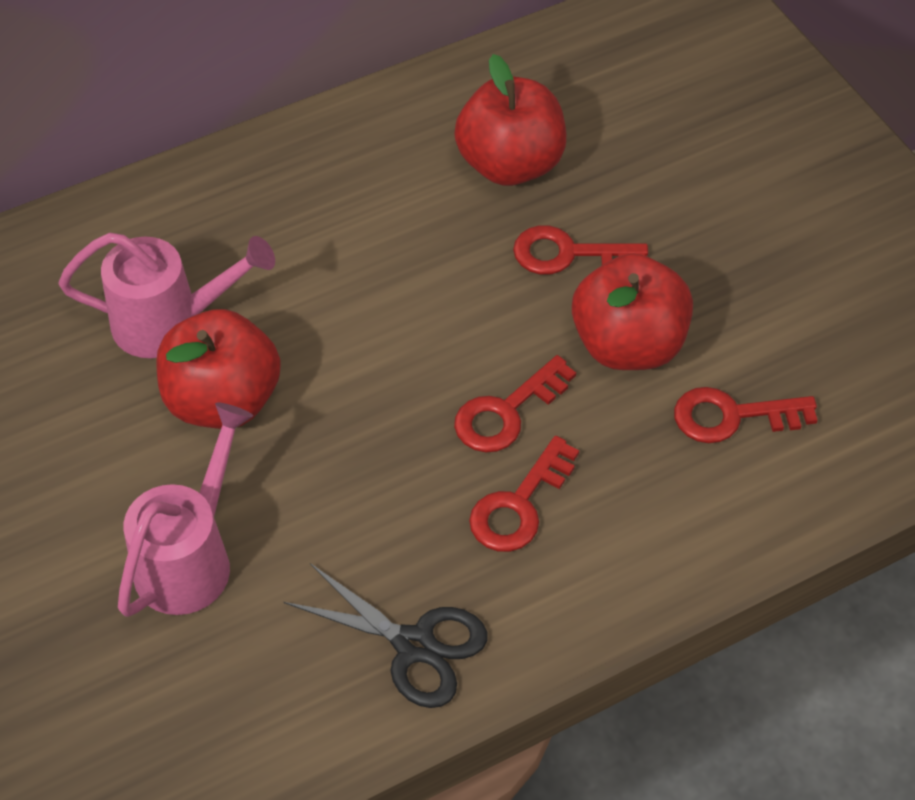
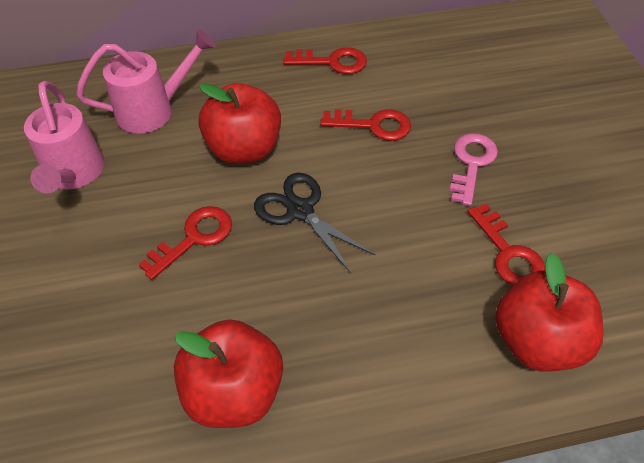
pink key: none = 0 -> [450,133,498,206] = 1

